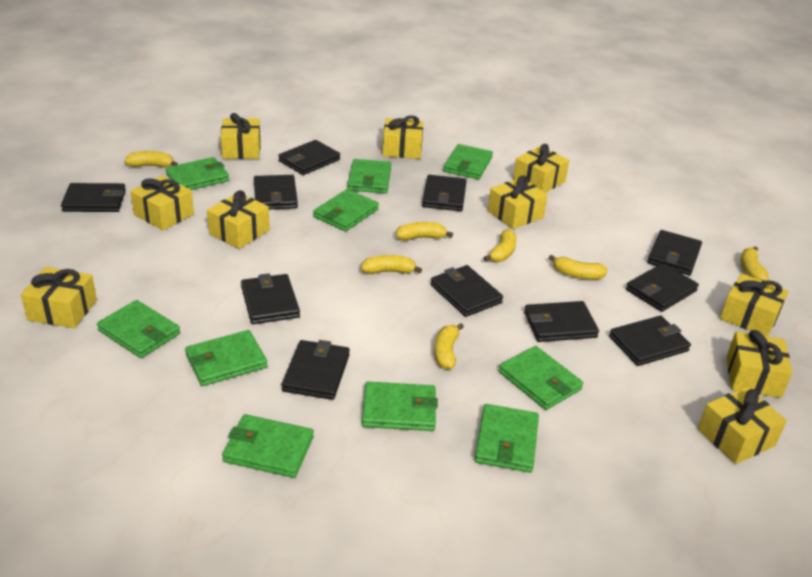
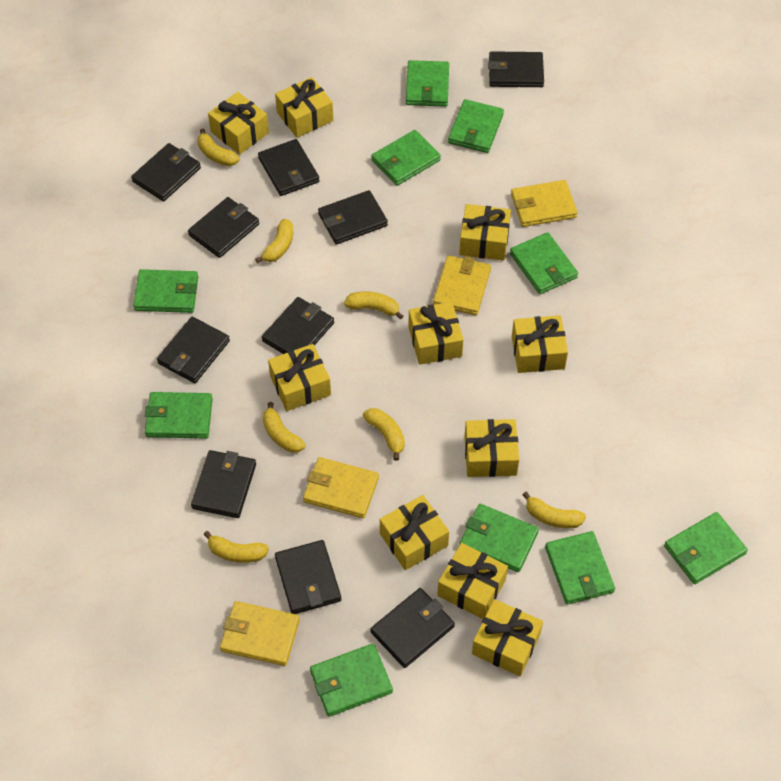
black wallet: [61,183,126,212] [241,273,300,324] [254,175,298,210] [278,140,340,175] [282,340,350,400] [422,175,467,211] [431,265,503,317] [524,301,599,342] [609,316,691,366] [626,263,699,312] [647,230,702,275] = 11 -> [131,143,201,201] [157,317,230,383] [188,197,259,258] [191,450,256,518] [258,139,320,196] [262,297,334,354] [275,540,341,614] [318,190,388,245] [370,588,455,668] [488,51,544,87] = 10
yellow wallet: none = 0 -> [220,601,300,666] [303,457,379,518] [433,256,491,315] [511,180,578,227] = 4

